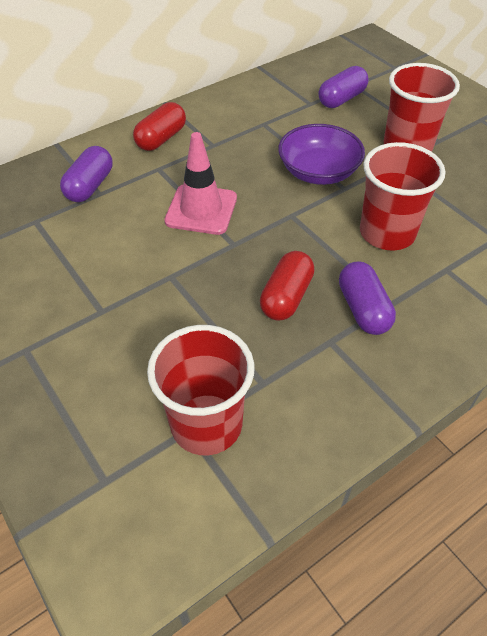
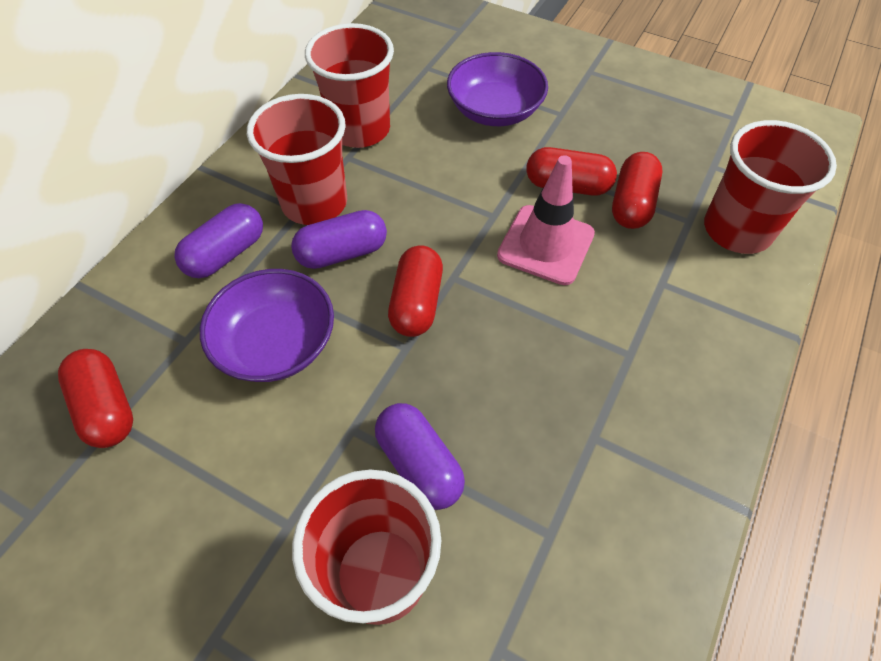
purple bowl: [278,124,365,185] = 1 -> [200,269,334,382] [447,52,548,126] = 2
red capsule: [133,102,186,151] [260,251,315,320] = 2 -> [58,349,133,448] [388,245,443,337] [526,147,617,195] [612,152,662,229] = 4
red cup: [147,325,254,455] [360,142,446,250] [384,63,460,152] = 3 -> [247,94,347,225] [292,470,441,625] [305,23,394,148] [704,120,837,254] = 4

